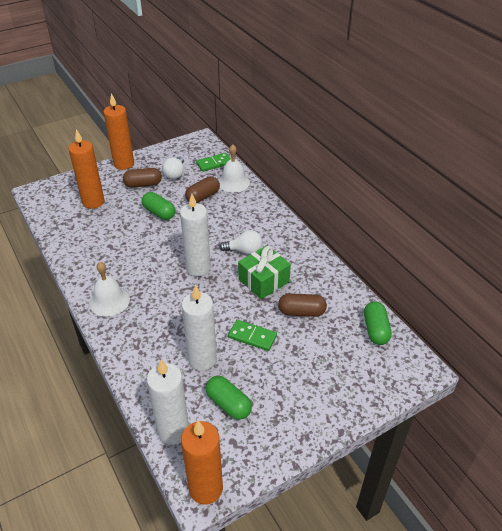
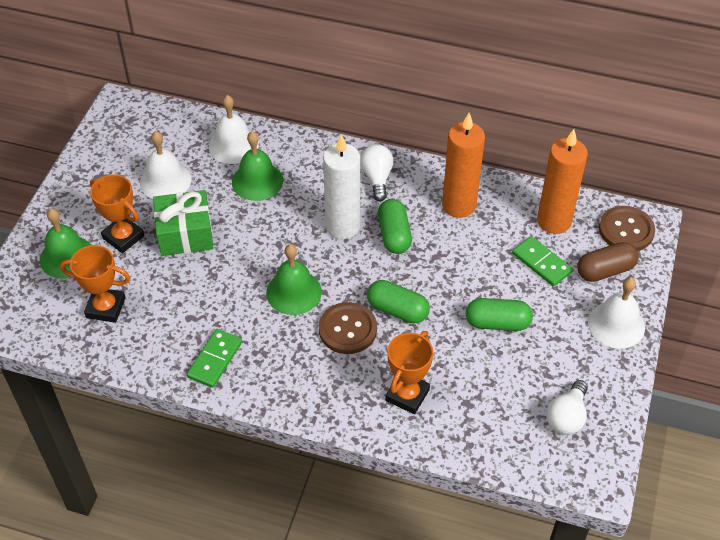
brown button: none = 0 -> [319,302,377,354] [599,206,655,251] = 2
brown capsule: [123,168,162,188] [185,176,220,203] [278,293,327,317] = 3 -> [577,242,639,282] = 1
green bell: none = 0 -> [40,208,91,279] [232,131,283,201] [266,244,322,315] = 3
orange candle: [69,129,104,209] [103,93,134,170] [181,421,223,505] = 3 -> [442,113,485,218] [537,129,588,234] = 2
orange trophy: none = 0 -> [60,245,130,323] [90,174,144,253] [385,331,433,414] = 3
white bell: [89,262,130,317] [218,144,250,193] = 2 -> [140,131,191,199] [209,95,259,164] [588,277,645,349] = 3
white candle: [147,359,189,445] [180,194,211,276] [182,285,217,371] = 3 -> [323,134,360,239] = 1

